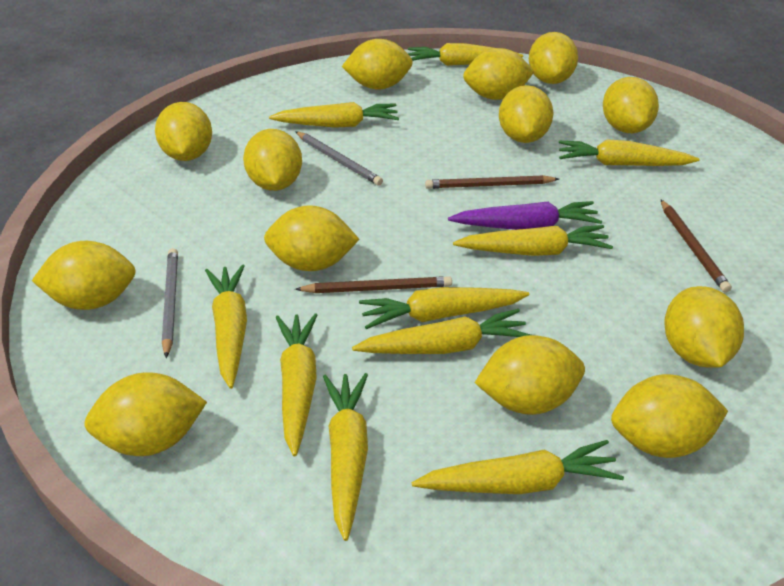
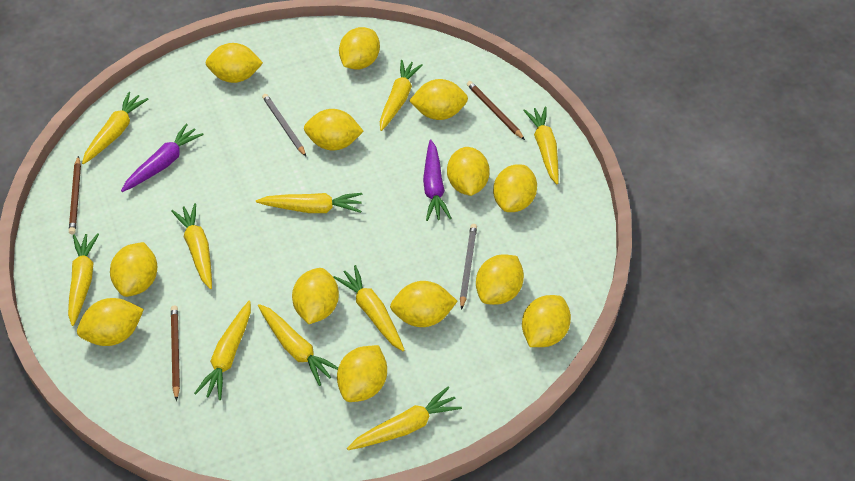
purple carrot: [448,201,602,230] = 1 -> [121,124,204,192] [423,139,452,221] = 2

